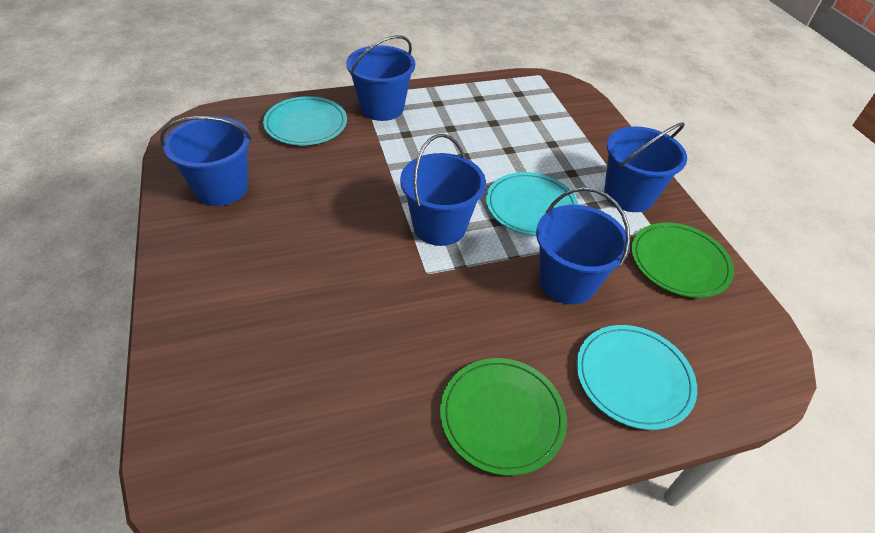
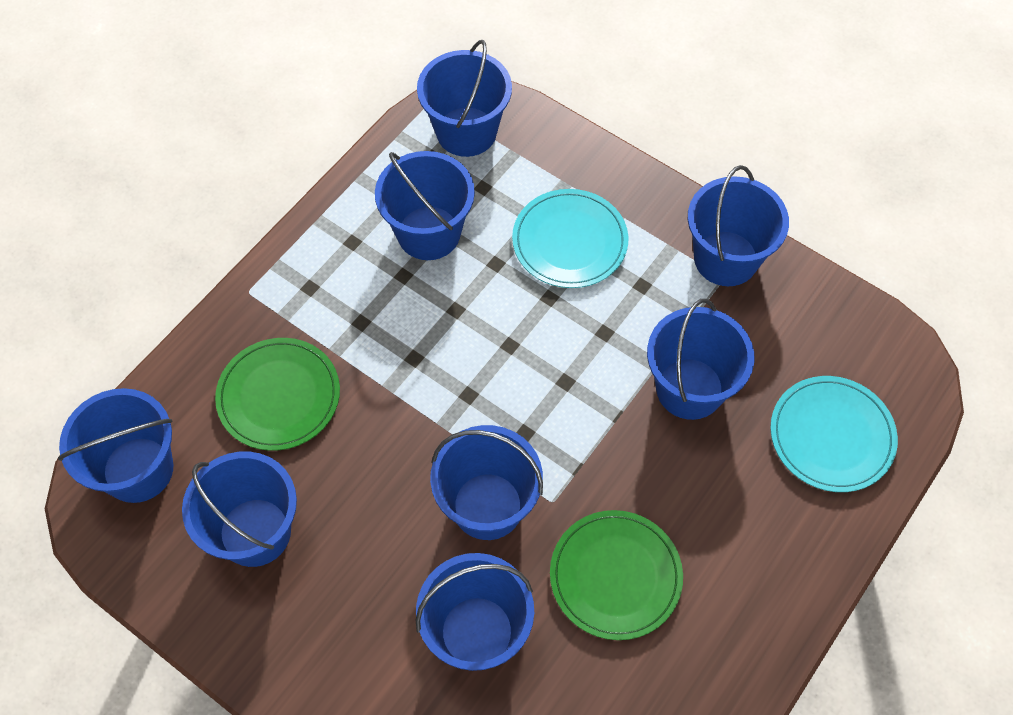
blue bucket: [160,116,252,206] [346,35,415,121] [400,134,486,246] [536,187,630,304] [604,122,687,212] = 5 -> [58,388,173,503] [182,452,297,567] [375,151,475,260] [415,553,534,671] [417,40,512,157] [430,425,543,540] [647,299,755,420] [688,165,789,286] = 8
turquoise plate: [263,96,347,145] [486,172,578,236] [576,325,697,430] = 3 -> [512,189,628,288] [770,376,898,492] = 2

